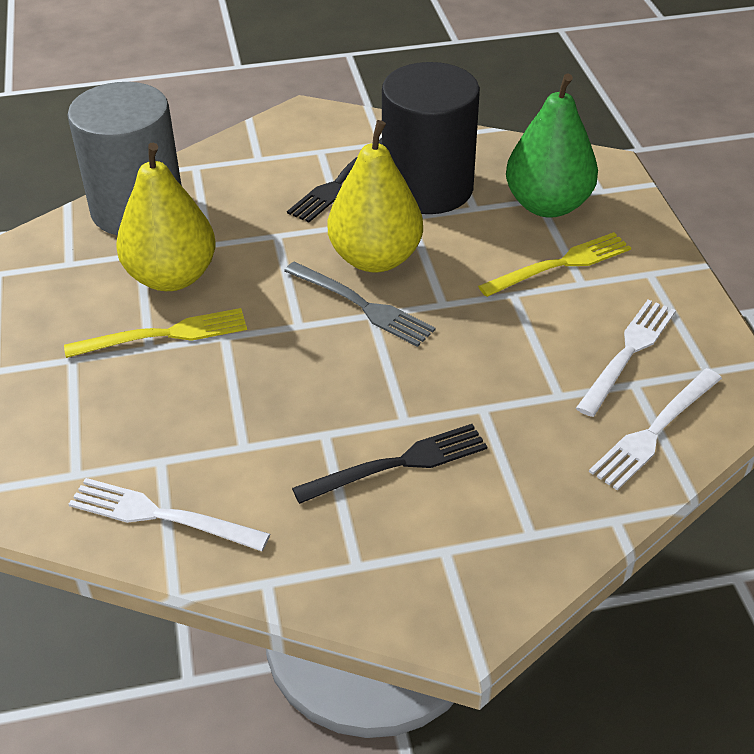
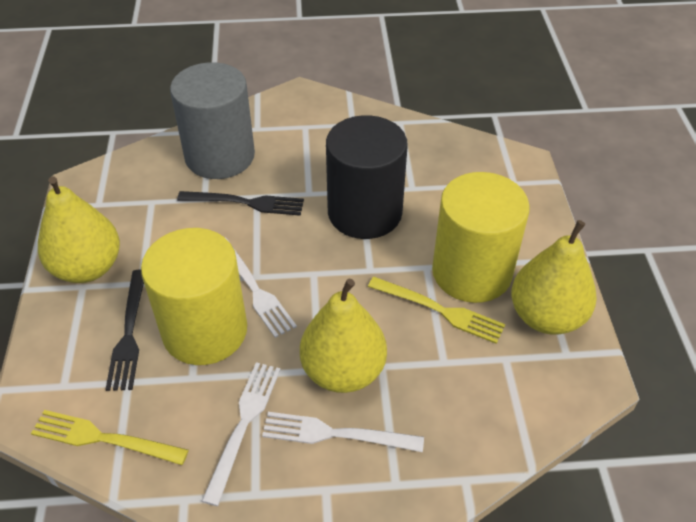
green pear: [506,74,598,218] = 1 -> none = 0
grey fork: [284,262,436,347] = 1 -> none = 0
yellow cylinder: none = 0 -> [141,228,247,365] [432,172,530,303] = 2
yellow pear: [116,143,216,291] [328,120,423,273] = 2 -> [38,176,120,283] [300,279,387,393] [511,220,597,335] = 3

